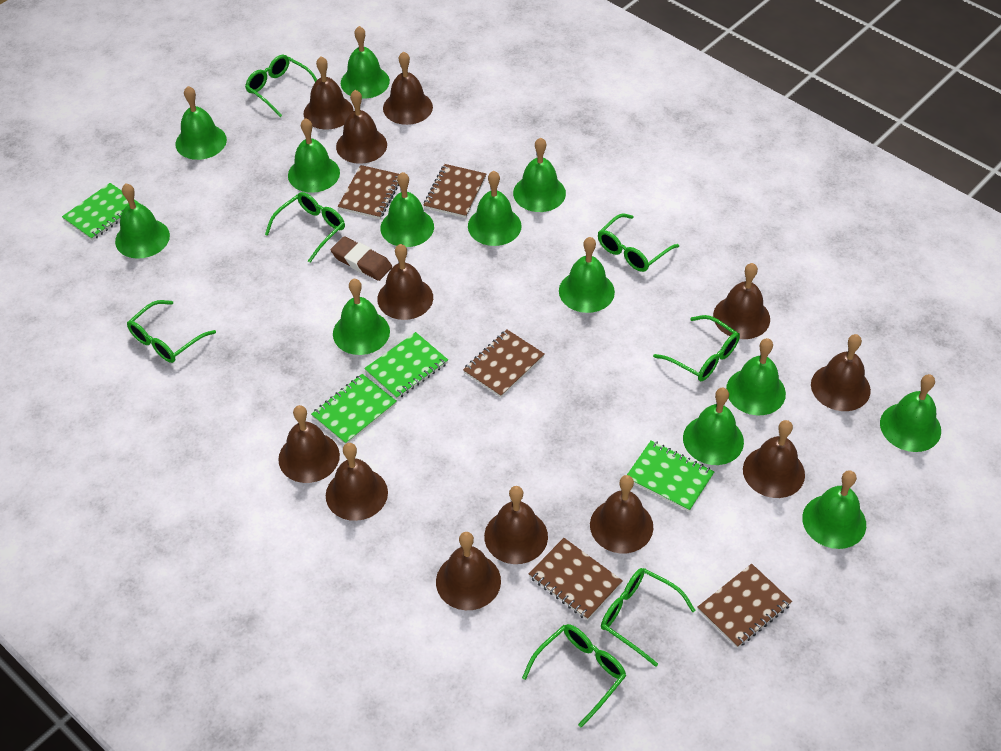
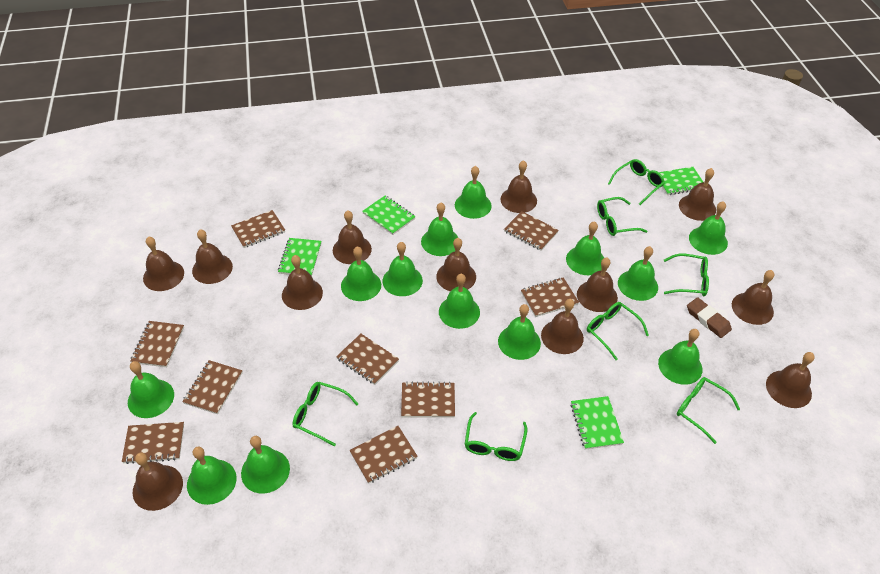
brown notebook: [338,165,399,219] [423,164,486,218] [463,330,544,398] [529,538,623,620] [698,564,792,648] = 5 -> [122,422,184,464] [130,321,184,367] [182,360,243,414] [231,210,285,248] [336,334,399,385] [349,426,418,484] [401,382,455,418] [504,211,559,251] [521,277,579,317] = 9

